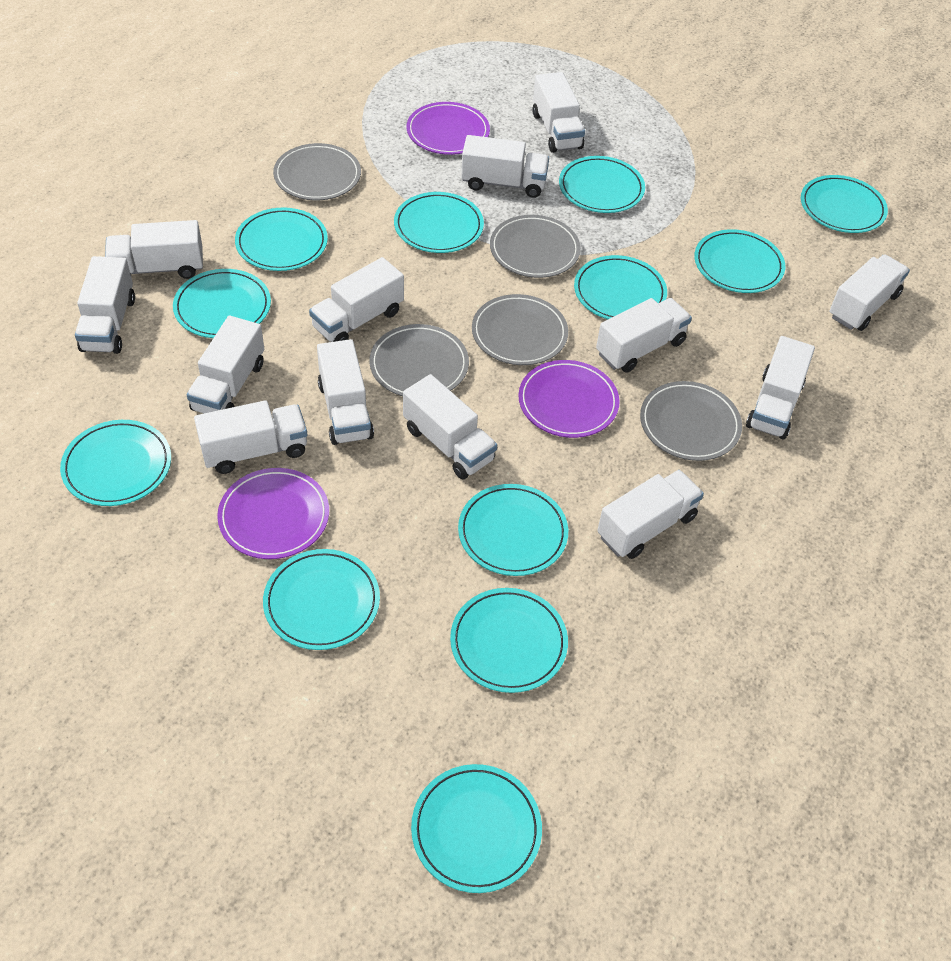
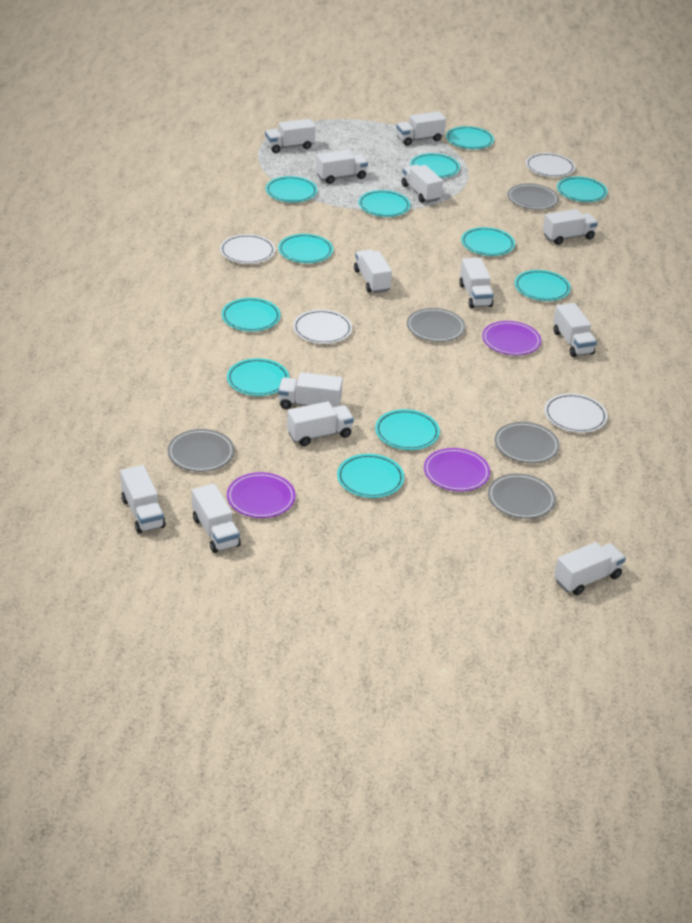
white plate: none = 0 -> [220,234,275,264] [293,310,352,344] [526,153,575,177] [544,393,608,433] = 4

